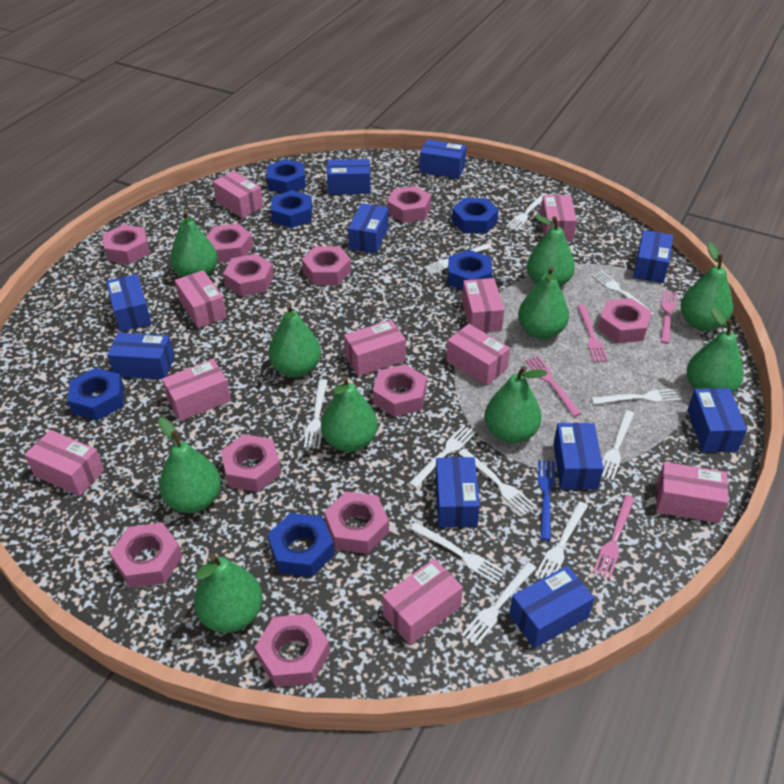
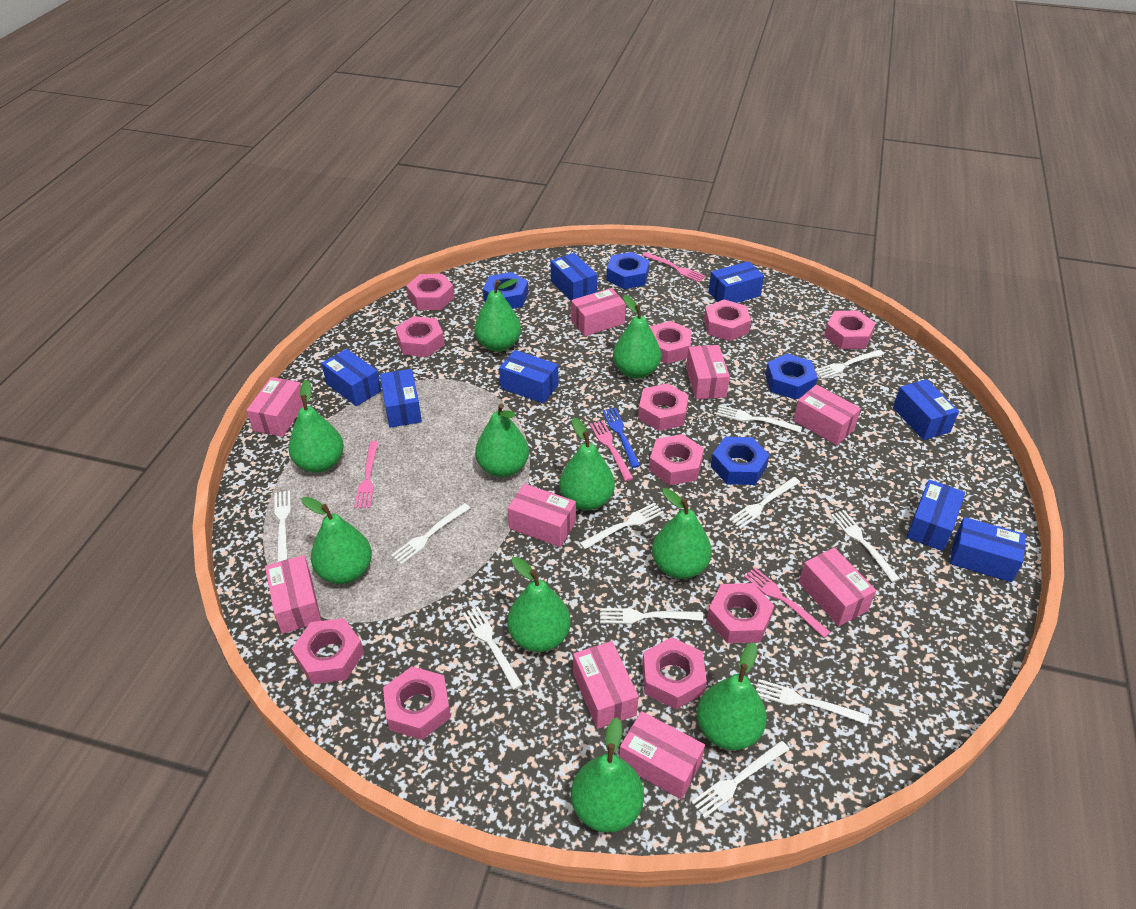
blue box: [106,274,152,332] [107,333,174,379] [327,159,371,194] [348,203,389,253] [420,139,466,178] [435,457,480,527] [509,566,595,648] [553,423,604,490] [633,230,673,283] [687,388,747,452] = 10 -> [321,349,381,406] [380,369,422,428] [499,350,558,404] [551,253,597,300] [708,261,764,303] [893,379,959,440] [907,480,965,551] [950,517,1026,582] = 8
blue nut: [68,368,124,421] [267,159,306,193] [267,513,334,577] [271,190,312,228] [448,250,492,290] [452,198,499,234] = 6 -> [483,272,528,309] [607,252,650,289] [711,437,769,485] [765,354,818,399] = 4
pink box: [25,430,104,496] [162,359,231,421] [175,270,227,328] [213,171,263,218] [344,320,406,376] [382,559,463,645] [446,324,510,386] [462,278,504,333] [540,195,577,241] [656,462,729,523] = 10 -> [246,377,304,437] [265,555,322,634] [508,484,576,547] [571,288,626,336] [573,641,639,729] [619,711,705,800] [686,345,730,399] [793,384,861,445] [799,548,876,626] = 9

